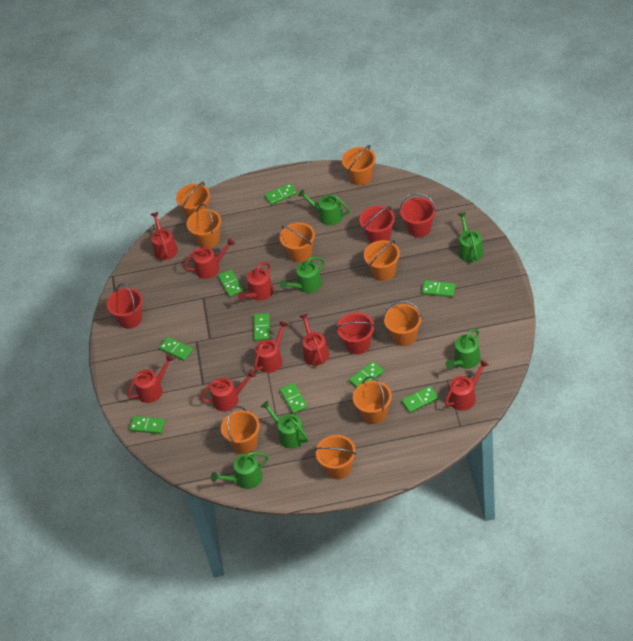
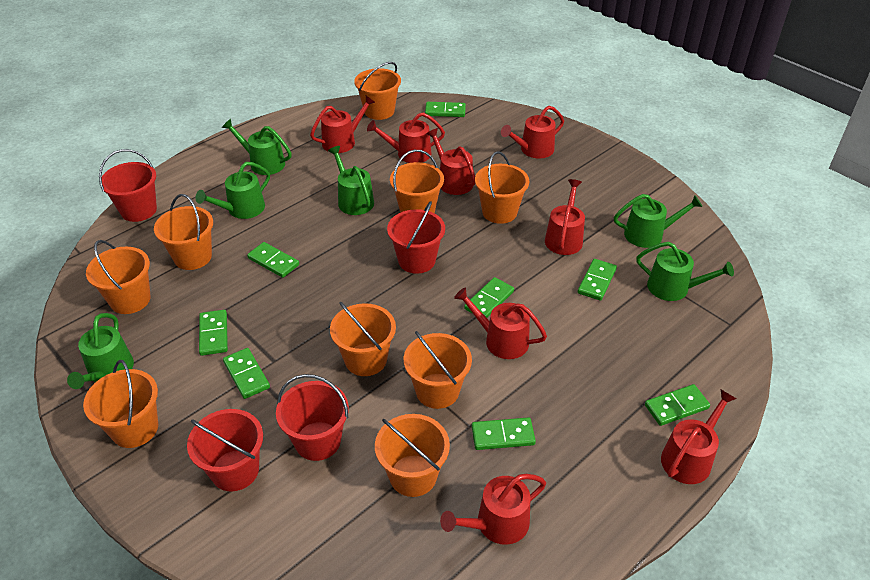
green domino: [129,416,165,434] [159,337,193,361] [218,269,243,297] [253,313,270,341] [265,183,297,205] [280,383,308,414] [349,361,384,388] [402,386,439,413] [422,280,456,297] = 9 -> [199,310,228,356] [223,348,270,399] [247,242,299,278] [425,102,466,117] [464,277,514,318] [471,417,536,450] [578,259,617,301] [645,384,710,426] = 8

